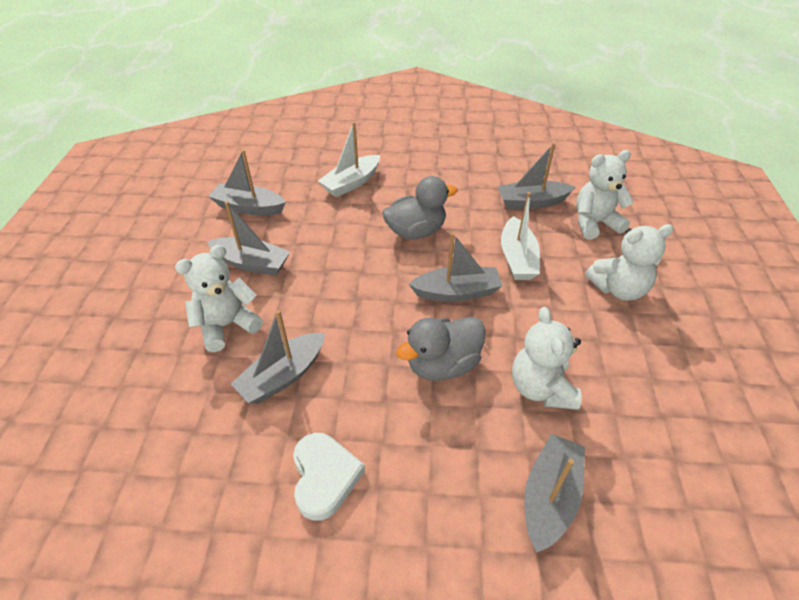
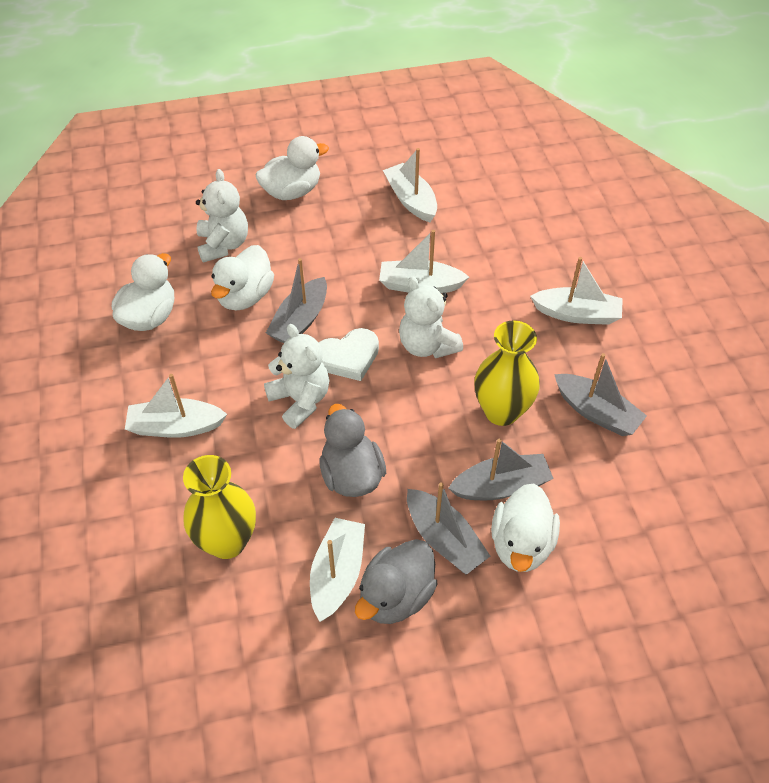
grey boat: [207,201,290,275] [208,150,286,215] [231,310,325,404] [409,233,502,302] [497,143,575,209] [524,434,585,553] = 6 -> [266,258,327,343] [407,482,490,575] [448,438,554,500] [554,353,647,436] = 4
white boat: [318,122,380,197] [501,192,540,280] = 2 -> [125,374,227,438] [310,518,365,622] [379,230,469,293] [383,148,437,222] [530,257,623,325] = 5
white duck: none = 0 -> [112,253,174,331] [211,245,274,310] [256,136,329,200] [491,483,560,572] = 4
white teddy bear: [175,245,263,352] [512,307,582,410] [576,150,634,239] [585,224,674,301] = 4 -> [196,169,248,263] [264,324,329,429] [399,276,463,358] = 3
yellow vase: none = 0 -> [183,455,256,559] [474,320,540,426] = 2

